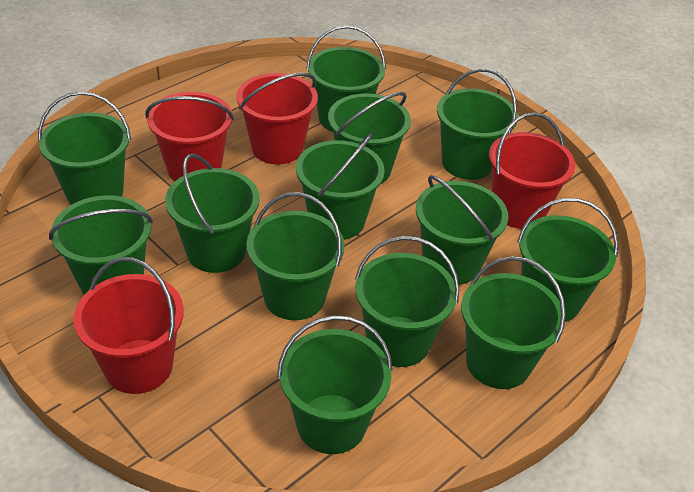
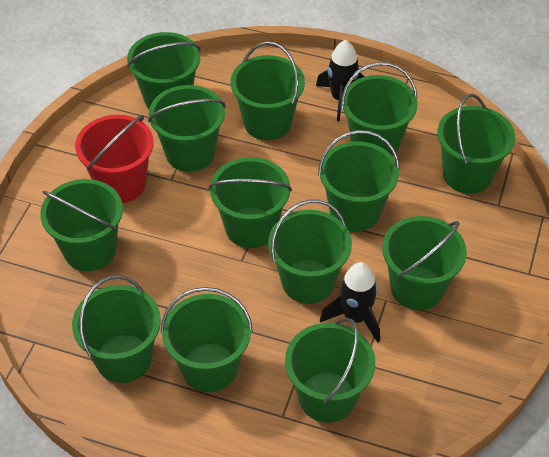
black rocket: none = 0 -> [316,40,365,121] [320,262,380,343] = 2
red bucket: [74,257,184,394] [146,92,234,181] [237,73,318,164] [489,112,575,229] = 4 -> [75,115,154,203] = 1

